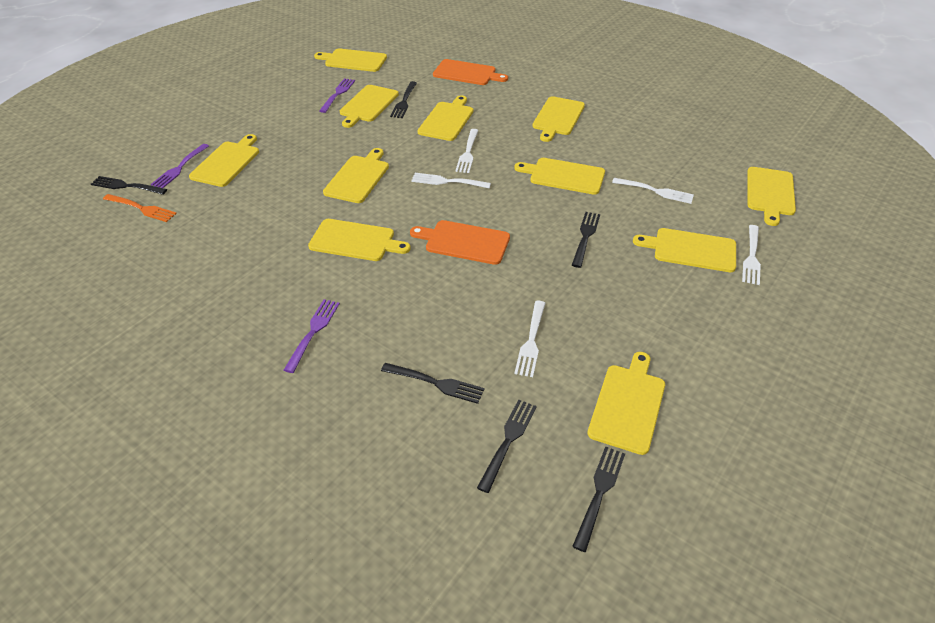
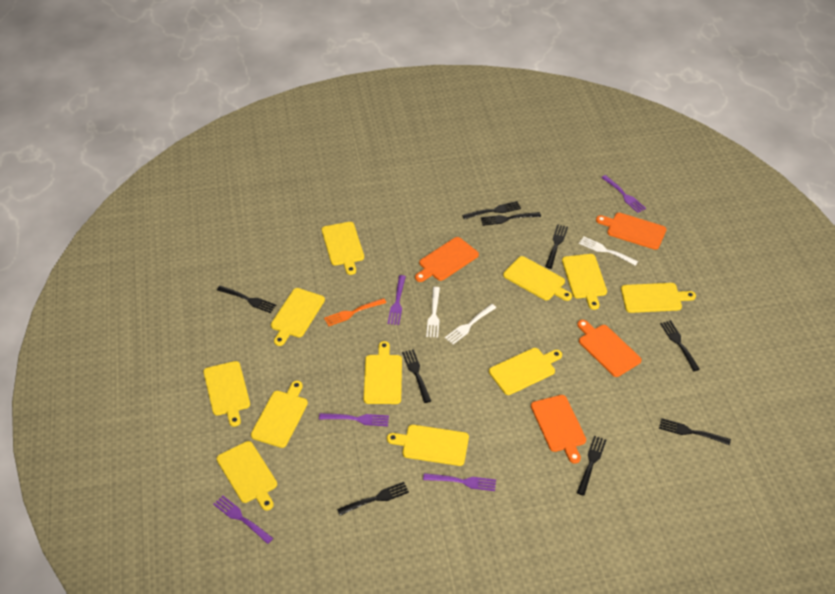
black fork: [91,176,167,195] [381,363,484,404] [390,81,417,118] [477,399,537,493] [572,212,600,268] [572,446,625,552] = 6 -> [217,286,276,313] [337,482,409,516] [402,349,431,403] [462,201,521,219] [481,212,541,226] [545,224,568,269] [577,436,606,496] [659,418,731,445] [660,320,700,371] = 9
orange cutting board: [410,220,510,265] [433,59,508,85] = 2 -> [415,237,479,282] [531,395,586,464] [577,320,641,377] [596,213,667,250] = 4
purple fork: [151,144,209,188] [284,299,340,373] [319,78,355,113] = 3 -> [213,495,273,544] [319,413,389,426] [388,275,406,325] [423,473,496,491] [601,175,646,213] = 5
white fork: [411,173,491,188] [455,129,479,173] [514,301,545,377] [612,178,694,204] [742,225,761,285] = 5 -> [426,287,440,338] [445,304,497,344] [579,237,638,266] = 3

